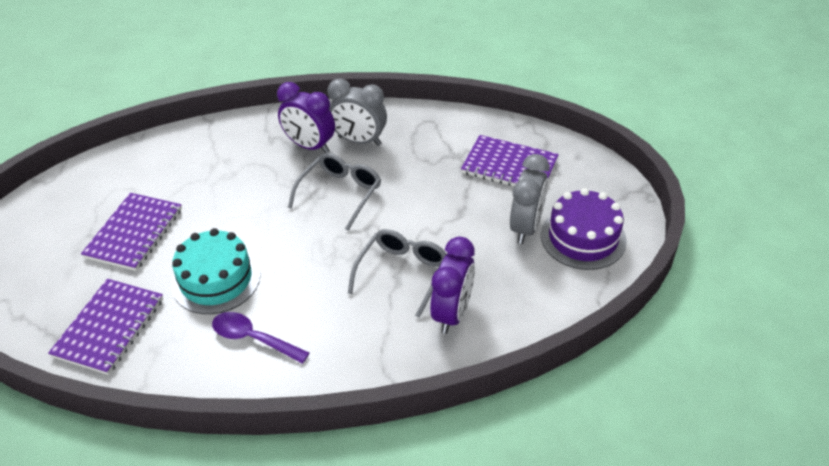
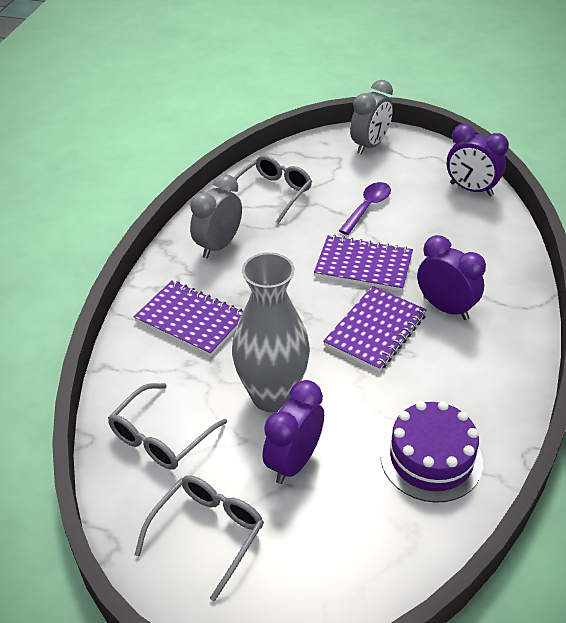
grey glasses: [288,153,381,231] [348,229,446,318] = 2 -> [108,383,227,470] [134,475,264,602] [227,155,312,224] = 3
grey vase: none = 0 -> [232,252,310,412] = 1
purple clock: [277,82,335,153] [430,237,475,334] = 2 -> [263,380,324,484] [417,235,486,320] [447,124,509,196] = 3
turquoise cake: [171,228,260,314] = 1 -> none = 0

